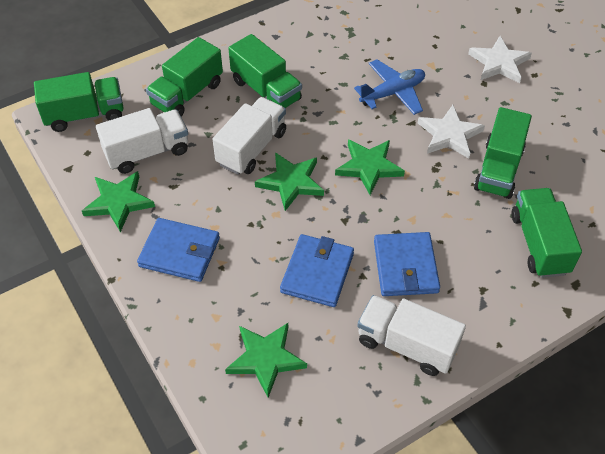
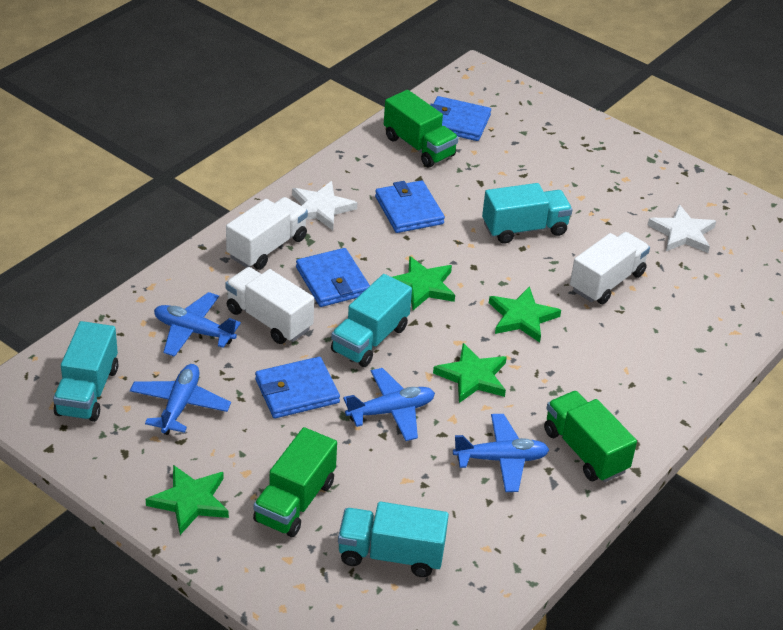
blue plane: [354,59,425,115] = 1 -> [130,364,231,435] [154,292,241,357] [343,368,435,441] [453,414,549,492] = 4
blue wallet: [137,218,220,282] [280,234,354,307] [374,232,440,296] = 3 -> [255,357,340,418] [296,248,370,307] [375,180,445,233] [430,96,491,141] = 4
green truck: [34,72,123,132] [146,37,223,116] [228,34,302,108] [474,107,532,199] [511,188,582,278] = 5 -> [253,427,337,537] [384,90,459,167] [544,391,637,482] = 3
turquoise truck: none = 0 -> [53,321,118,422] [331,274,412,367] [338,502,449,577] [482,183,573,244] = 4

